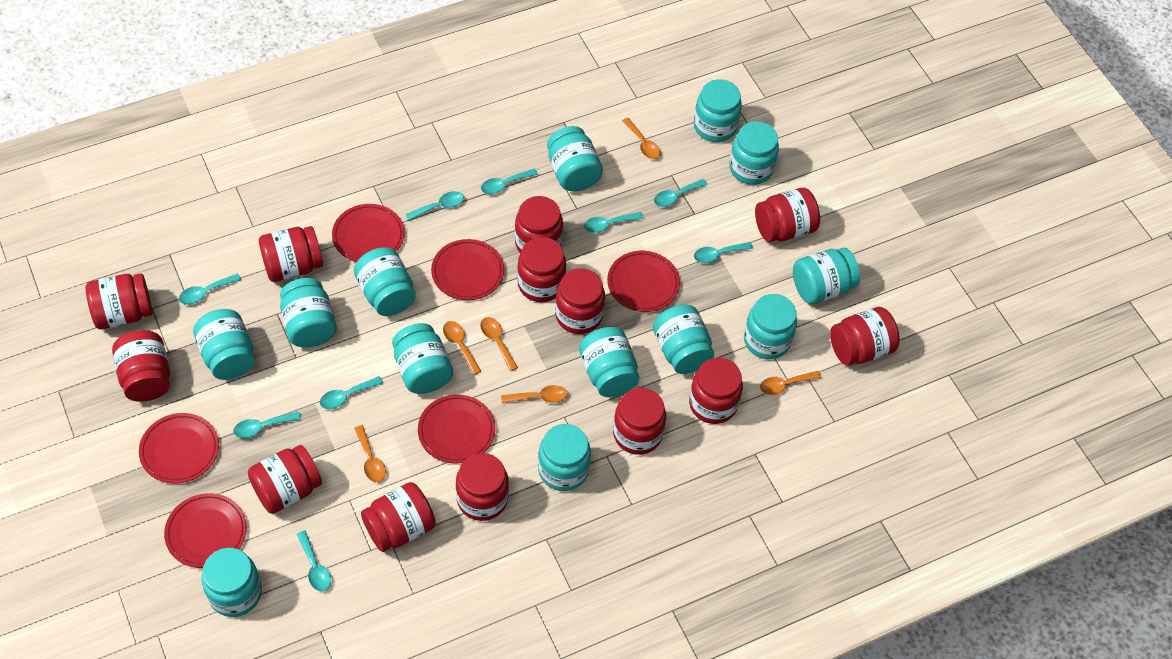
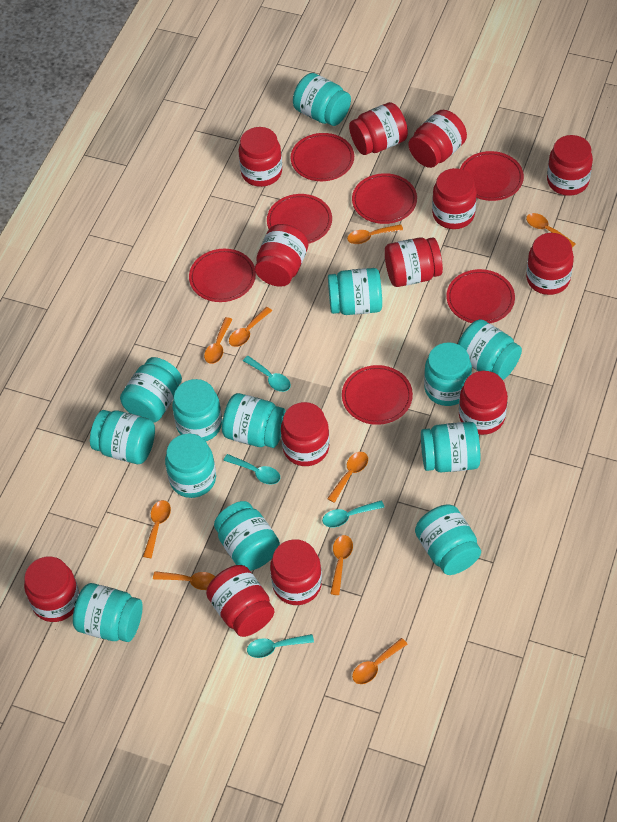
orange spoon: [354,425,386,482] [443,321,481,375] [480,317,518,371] [501,385,568,403] [622,118,661,159] [760,371,822,395] = 6 -> [143,500,171,558] [153,571,215,590] [204,317,233,364] [229,307,272,347] [327,452,368,503] [330,535,353,595] [347,224,403,244] [352,638,407,684] [526,213,576,247] = 9
red plate: [139,413,219,484] [164,493,247,568] [332,204,405,262] [418,394,495,464] [431,239,504,300] [607,251,680,312] = 6 -> [189,249,256,302] [267,194,332,244] [291,133,354,181] [342,365,413,425] [352,173,417,224] [447,269,515,324] [460,151,524,201] = 7
turquoise spoon: [179,273,241,305] [233,411,301,438] [297,531,331,592] [320,376,383,409] [405,191,464,221] [481,169,538,194] [584,212,643,233] [654,179,708,207] [694,242,753,263] = 9 -> [223,454,280,485] [243,356,291,392] [247,634,314,658] [322,500,385,527] = 4

